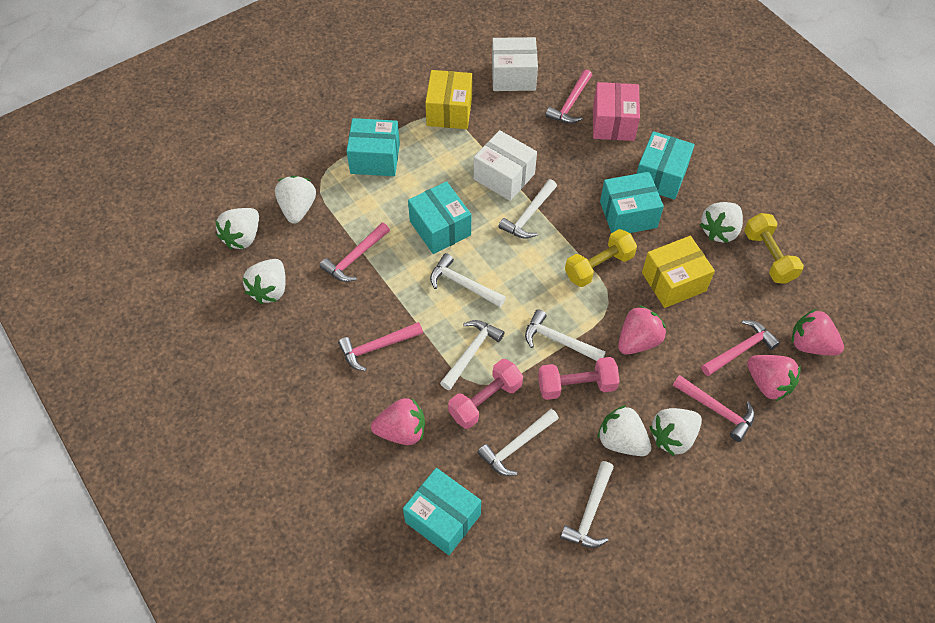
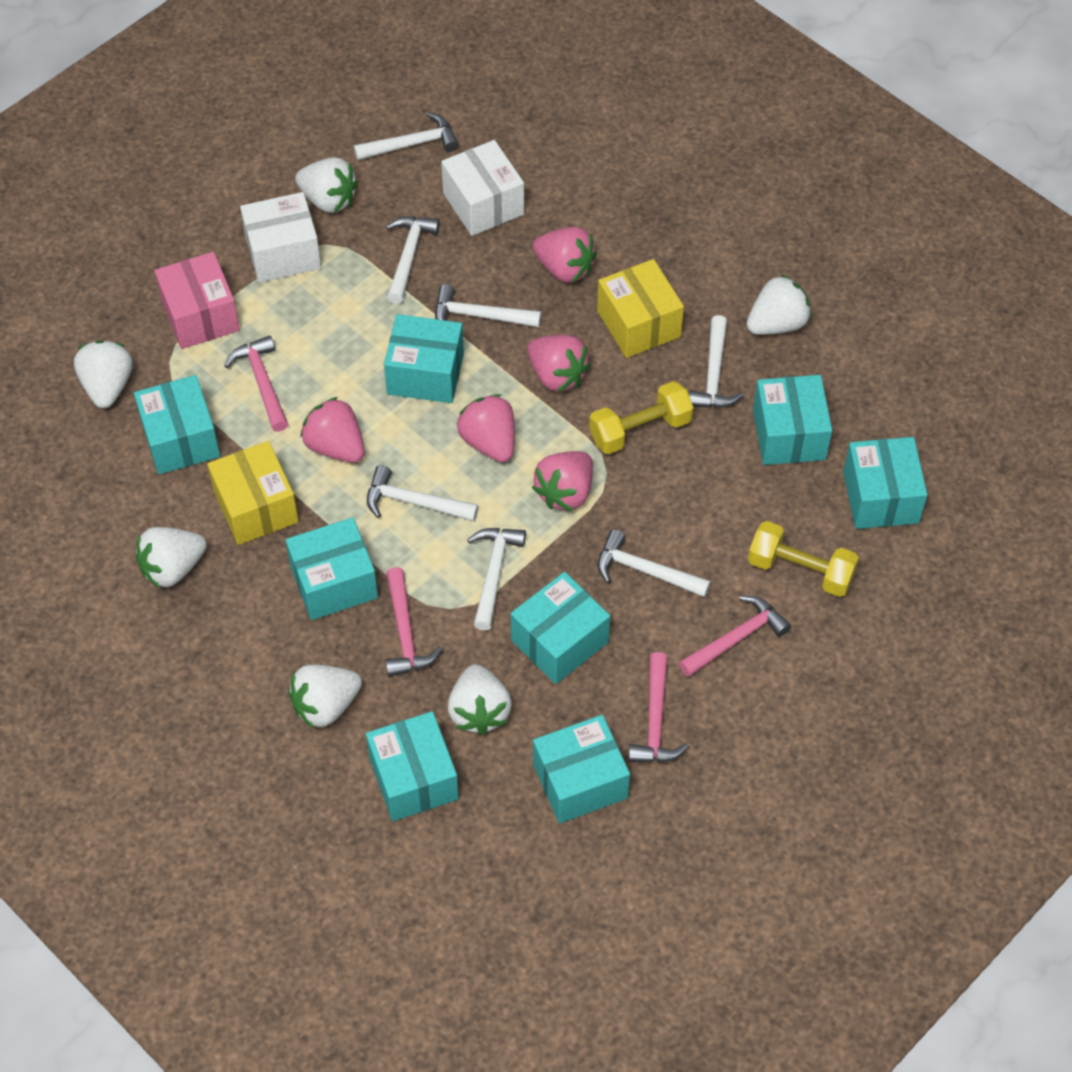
pink dumbbell: [448,359,523,429] [538,357,620,400] = 2 -> none = 0
pink hammer: [320,223,390,282] [338,322,423,371] [546,69,592,124] [673,375,755,442] [701,320,780,376] = 5 -> [224,335,288,432] [385,567,442,677] [628,652,689,763] [679,596,791,677] = 4
pink strawberry: [371,398,425,445] [618,305,666,354] [747,355,801,401] [792,309,844,355] = 4 -> [300,397,365,463] [457,394,515,462] [527,335,591,392] [532,451,593,511] [533,227,597,283] = 5
turquoise box: [346,118,400,176] [403,468,481,555] [408,181,471,254] [600,172,664,233] [637,131,695,200] = 5 -> [134,375,220,474] [285,517,378,620] [366,711,459,821] [384,314,464,403] [511,572,610,684] [533,715,630,823] [753,375,832,465] [843,437,928,529] = 8
white hammer: [430,253,506,307] [440,320,505,390] [477,409,559,476] [499,179,557,239] [525,309,606,361] [560,461,614,548] = 6 -> [354,112,459,160] [367,465,479,521] [386,216,440,304] [435,284,541,327] [467,528,526,631] [598,529,711,597] [689,315,744,408] = 7

